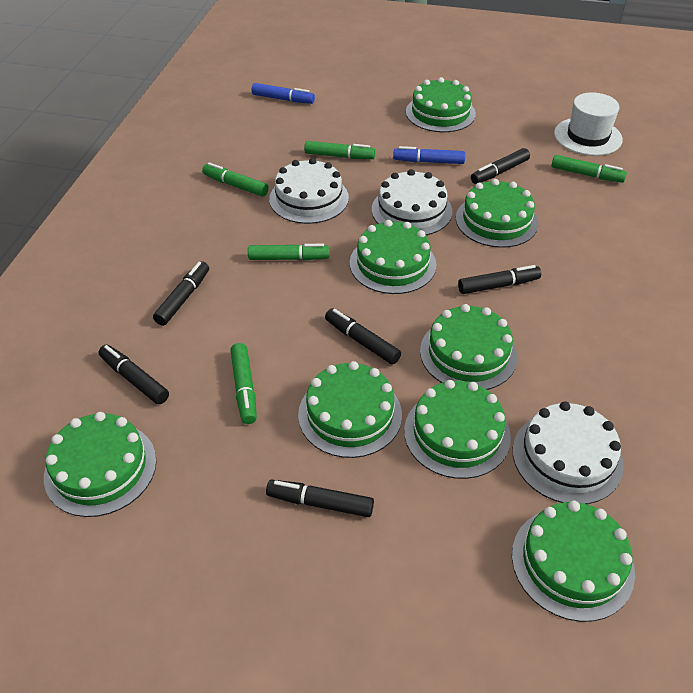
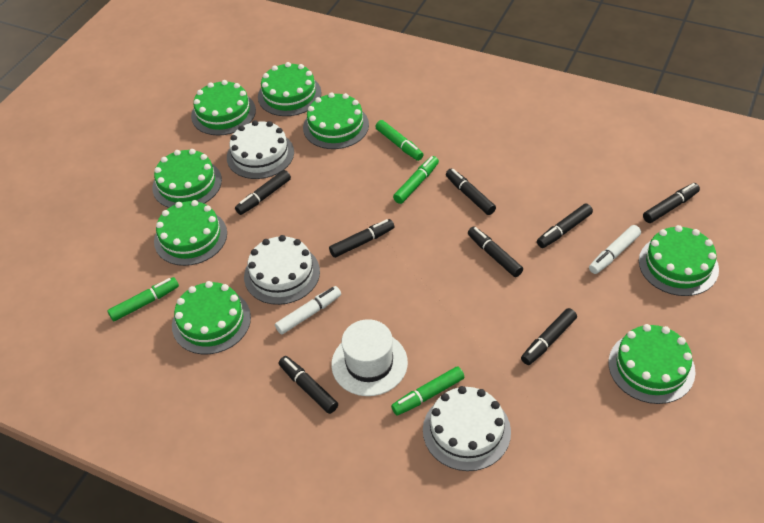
black marker: [99,345,169,404] [153,261,209,326] [266,480,374,517] [325,308,401,365] [458,265,541,294] [471,148,530,184] = 6 -> [235,170,291,215] [279,356,338,414] [329,219,394,258] [446,168,496,215] [468,226,523,277] [521,308,577,365] [537,204,593,248] [643,183,700,223] = 8
blue marker: [252,83,315,104] [393,146,465,164] = 2 -> none = 0
green marker: [202,162,269,197] [230,343,257,424] [248,244,330,260] [304,141,375,159] [551,155,627,183] = 5 -> [107,277,179,322] [375,120,424,161] [391,366,464,415] [393,156,439,204] = 4
white marker: none = 0 -> [275,286,341,335] [589,225,641,274] = 2

